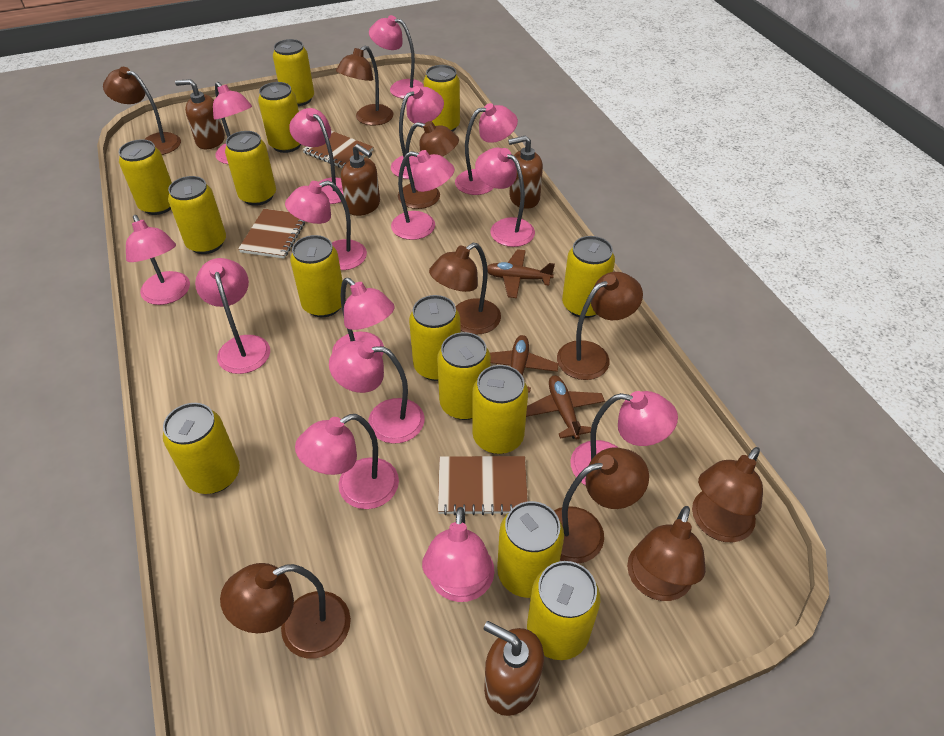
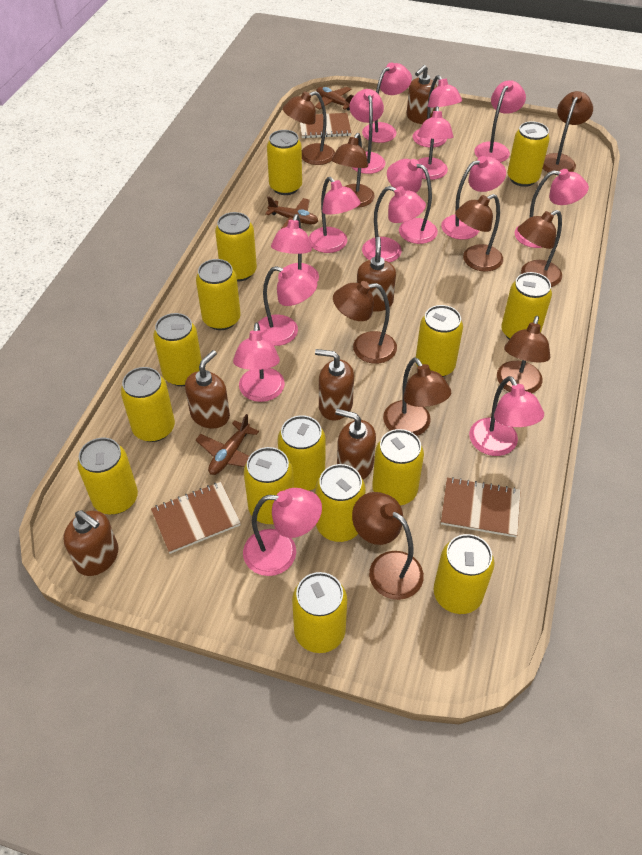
brown soap dispenser: [175,79,225,149] [341,144,380,216] [484,621,544,716] [508,135,543,209] = 4 -> [63,510,119,576] [185,350,230,428] [315,349,354,421] [335,409,376,480] [357,237,396,312] [407,65,437,124] = 6
yellow can: [118,139,172,215] [163,403,240,494] [168,176,226,254] [225,131,276,206] [258,82,301,153] [273,39,314,106] [290,235,343,317] [409,295,461,381] [424,65,460,132] [437,332,491,420] [473,365,528,454] [497,501,564,598] [527,561,600,660] [562,236,615,318] = 14 -> [77,438,138,514] [121,367,175,442] [153,313,202,386] [196,259,241,330] [215,212,257,282] [244,447,294,524] [267,130,302,195] [278,415,326,491] [292,572,347,653] [315,464,365,542] [372,429,424,505] [416,305,463,377] [434,534,494,614] [501,272,552,340] [507,121,550,187] = 15

